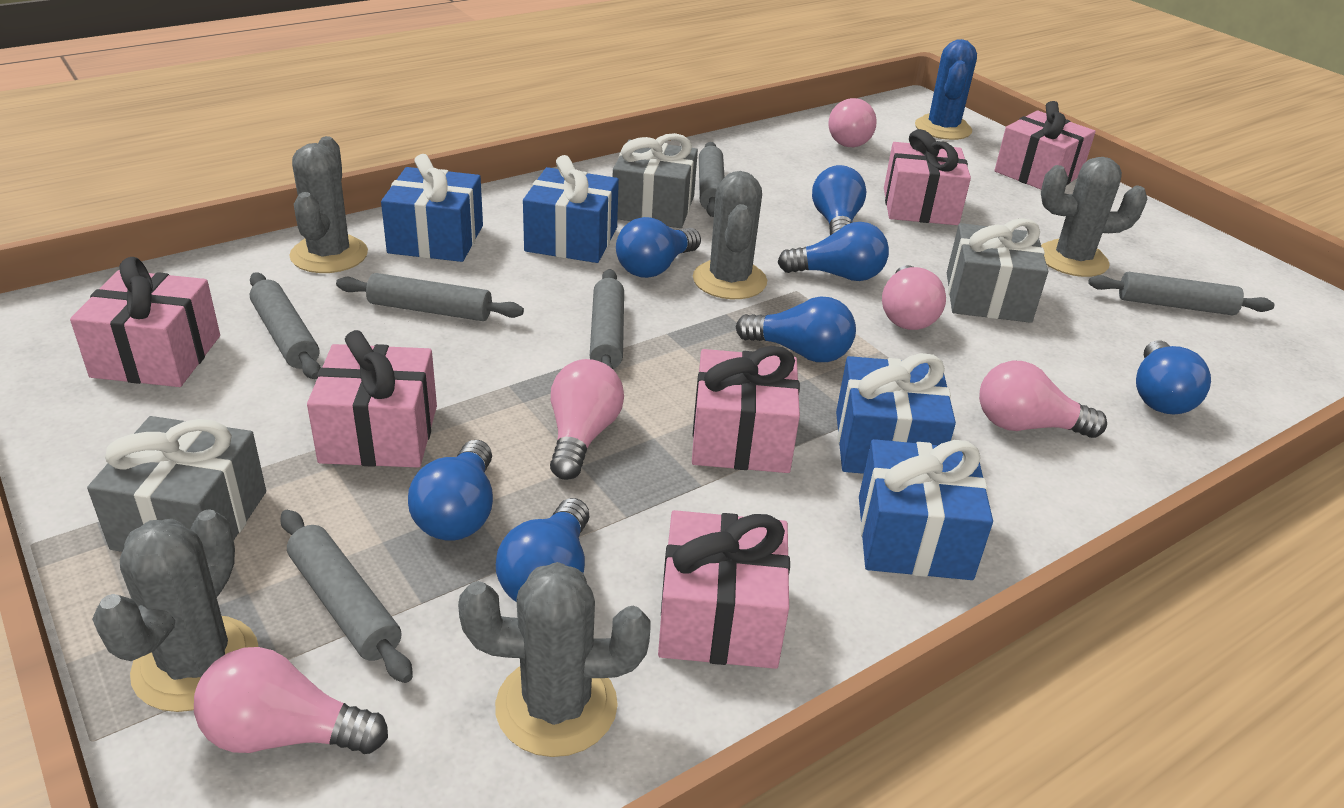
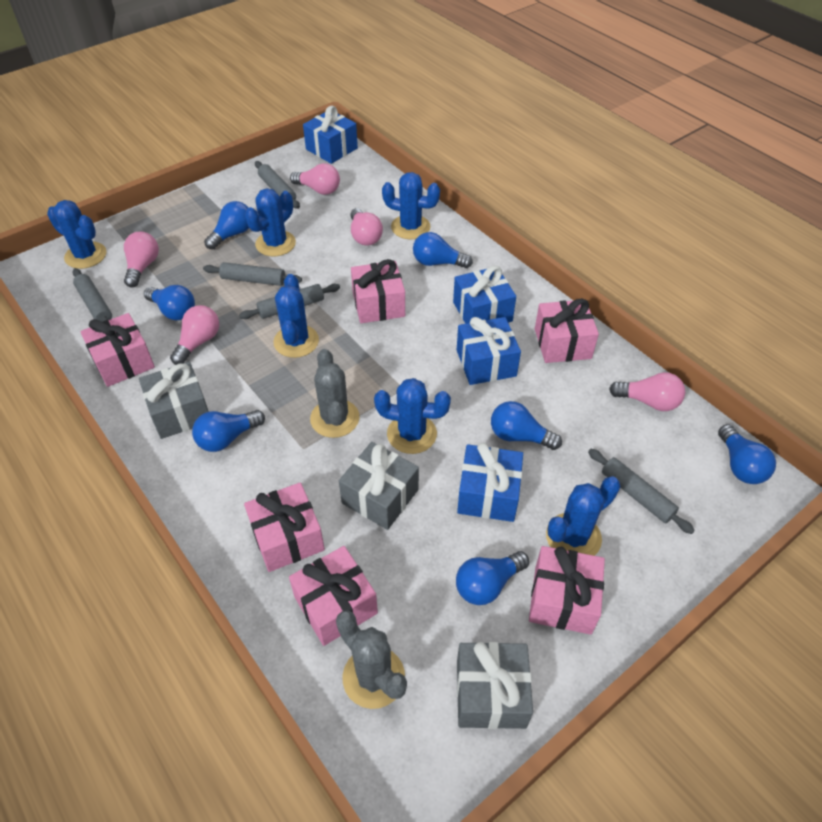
blue cactus: [915,39,977,140] = 1 -> [47,200,107,269] [245,188,296,256] [273,274,319,358] [374,378,451,454] [382,172,440,239] [546,476,620,556] = 6
grey cactus: [92,509,259,712] [289,136,368,273] [458,562,650,757] [693,171,767,299] [1041,157,1147,277] = 5 -> [310,349,360,438] [336,611,407,709] = 2
grey rolling pin: [250,273,321,379] [280,510,413,683] [336,273,524,321] [590,269,624,369] [699,142,725,217] [1088,272,1274,315] = 6 -> [72,268,112,322] [203,262,302,286] [239,284,340,319] [255,161,300,209] [588,449,695,534] = 5

